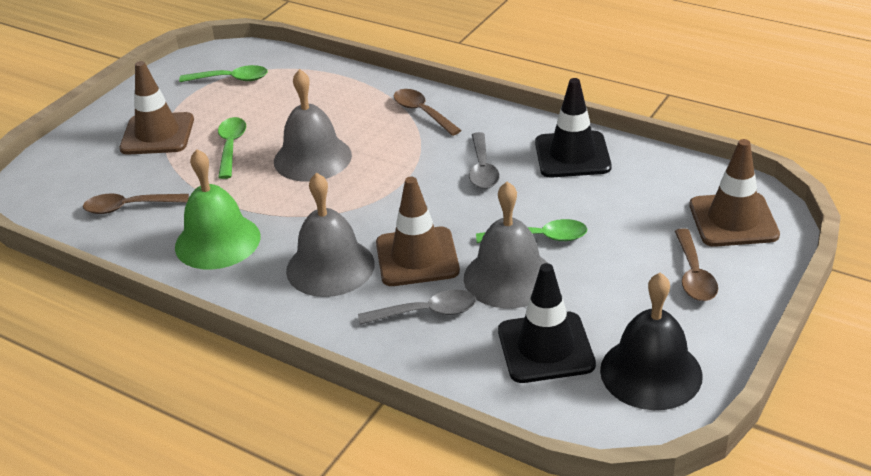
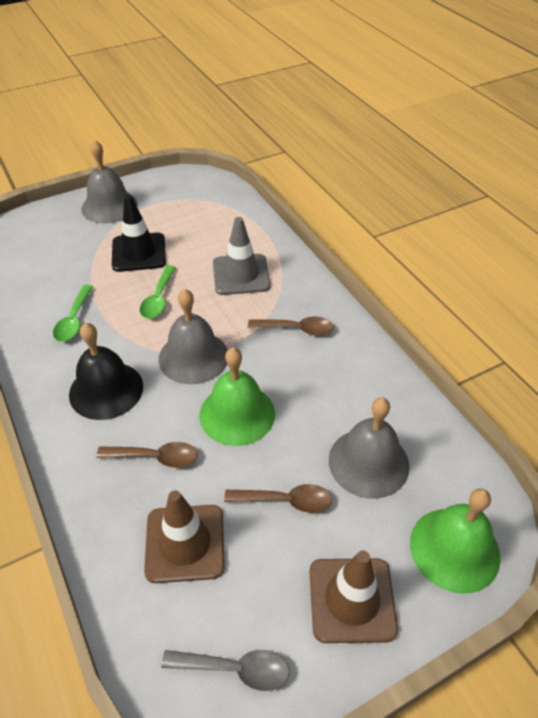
black traffic cone: [498,263,596,383] [535,78,612,177] = 2 -> [112,195,166,272] = 1
brown traffic cone: [120,61,194,155] [376,177,460,286] [689,139,780,247] = 3 -> [144,490,225,583] [310,550,398,643] = 2
green bell: [175,149,260,270] = 1 -> [199,347,275,446] [410,488,500,594] = 2
green spoon: [179,65,268,82] [218,117,246,179] [476,219,587,243] = 3 -> [53,285,93,342] [140,265,176,318] = 2
grey spoon: [358,290,476,325] [469,132,500,189] = 2 -> [161,650,290,691] = 1
grey traffic cone: none = 0 -> [213,217,270,295] = 1

